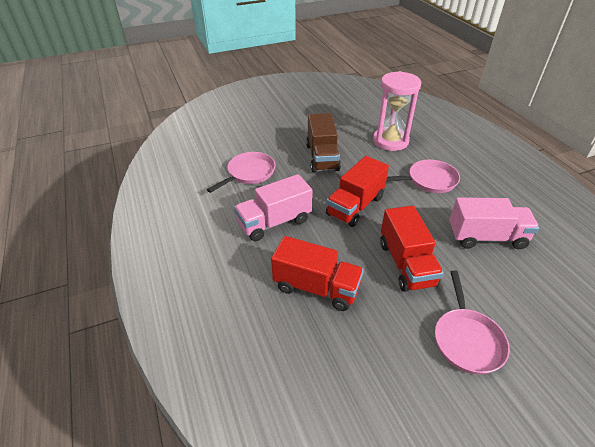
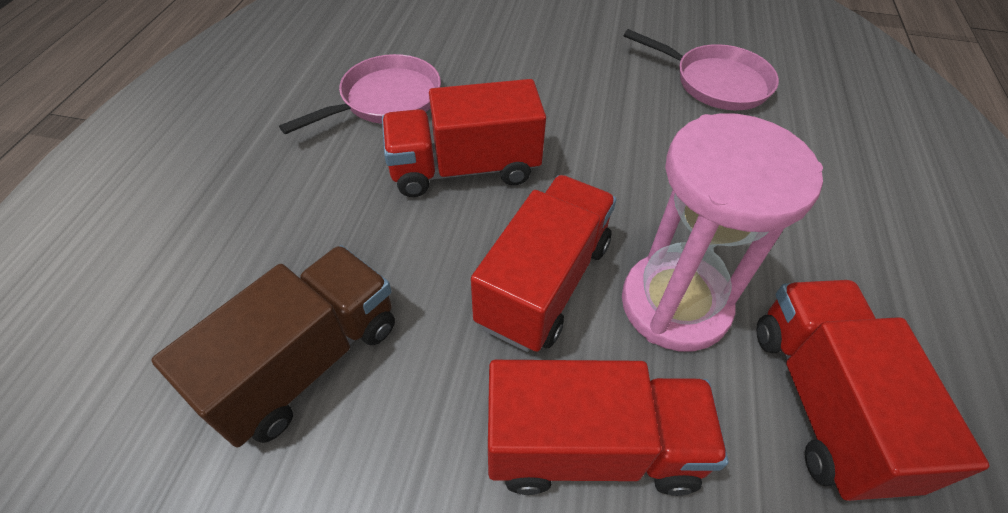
pink pan: [207,152,276,193] [386,160,460,193] [435,270,510,374] = 3 -> [279,54,441,134] [624,29,779,110] = 2
pink truck: [234,174,313,241] [449,197,539,249] = 2 -> none = 0
red truck: [271,236,364,311] [326,156,389,227] [380,205,444,292] = 3 -> [382,79,546,197] [471,175,616,352] [488,360,729,496] [756,280,989,501] = 4

